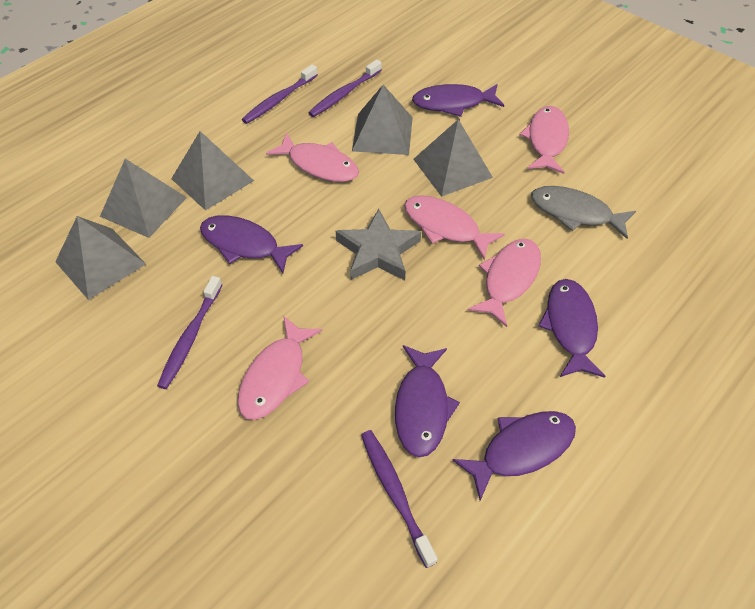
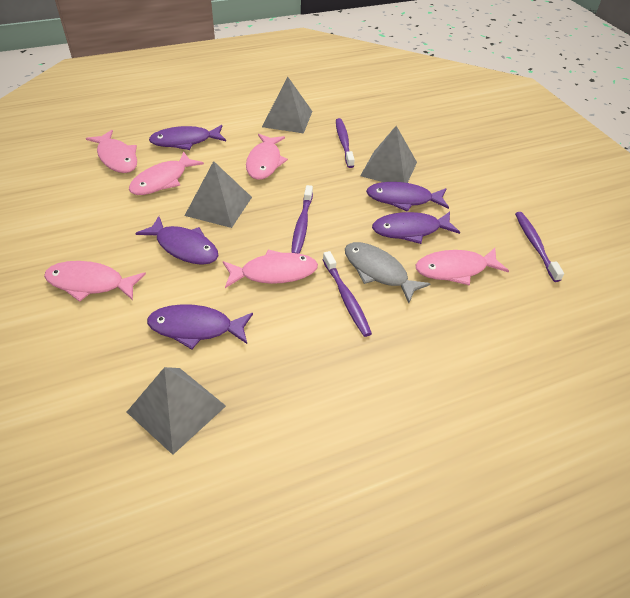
grey pyramid: [55,216,146,300] [100,159,187,238] [171,131,254,211] [352,85,413,155] [413,119,493,197] = 5 -> [127,367,226,455] [184,161,252,228] [262,77,313,133] [360,126,417,183] = 4
grey star: [336,209,421,280] = 1 -> none = 0
pink fish: [238,316,322,420] [266,132,359,182] [404,195,505,260] [468,238,541,327] [519,106,569,174] = 5 -> [44,261,146,302] [86,130,137,173] [129,151,204,195] [223,249,318,288] [246,134,288,180] [416,248,509,286] = 6

